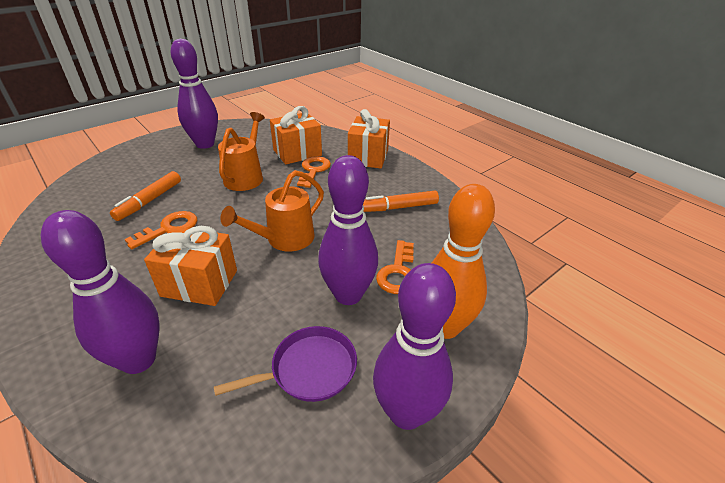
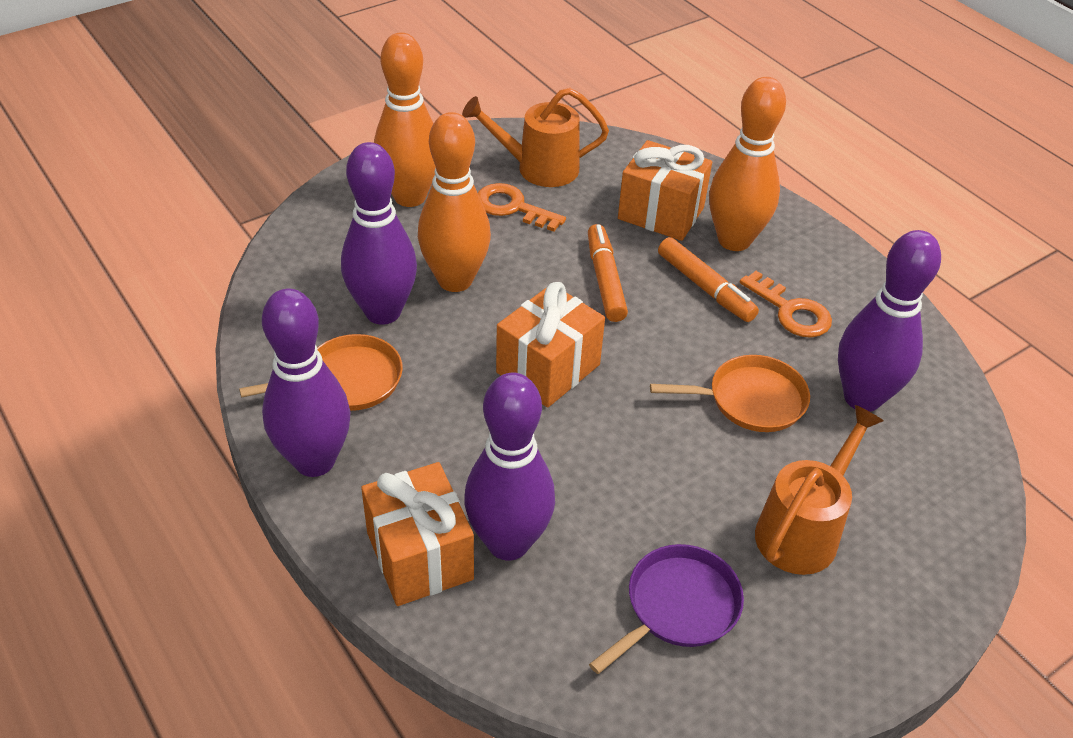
orange bowling pin: [432,184,495,339] = 1 -> [374,32,436,207] [418,112,491,292] [709,77,786,251] = 3
orange key: [125,211,197,249] [297,156,331,188] [376,240,414,294] = 3 -> [478,183,566,232] [740,271,832,338] = 2
orange pan: none = 0 -> [239,334,403,411] [650,355,810,432] = 2

